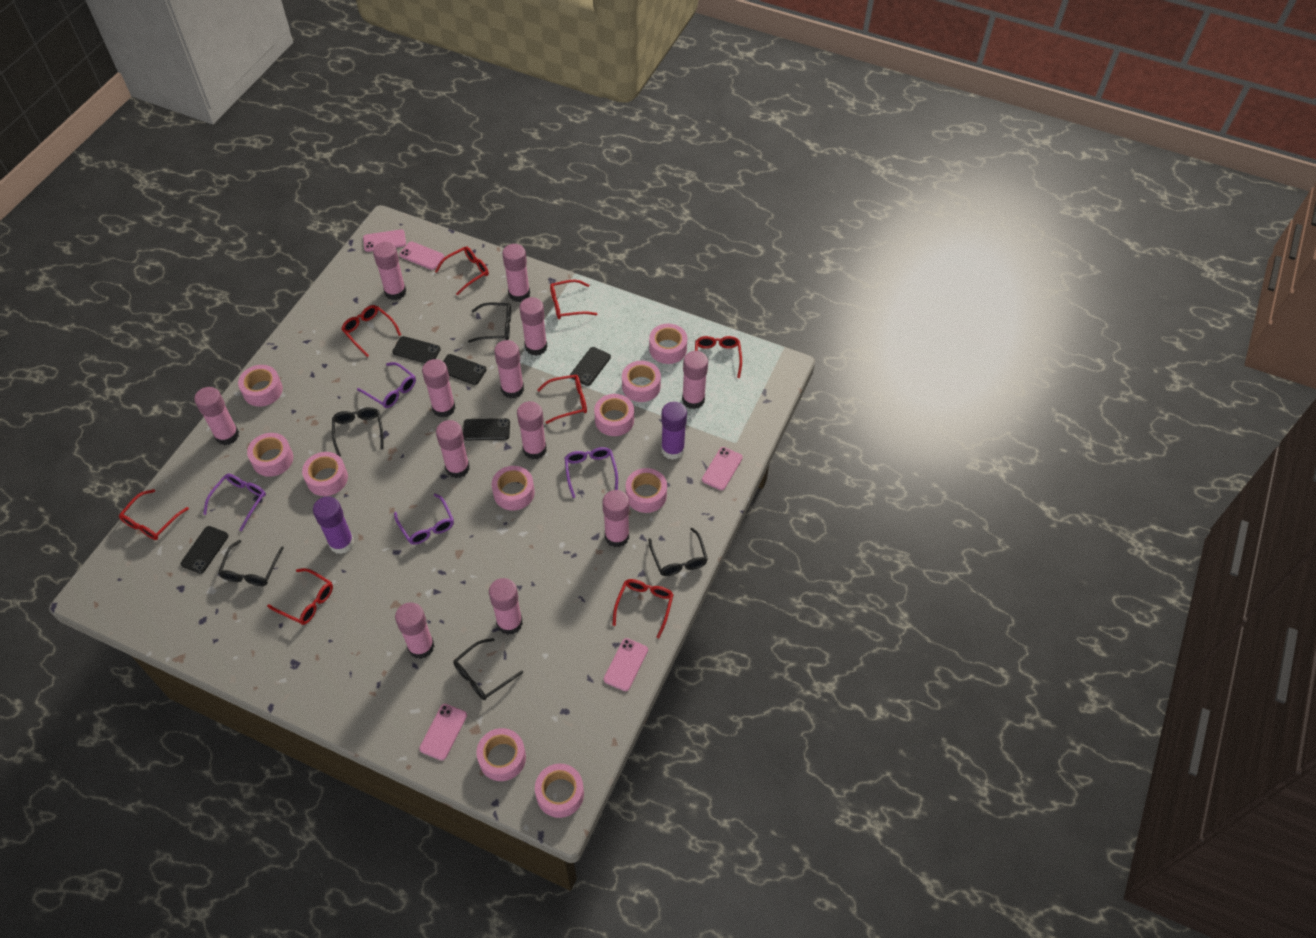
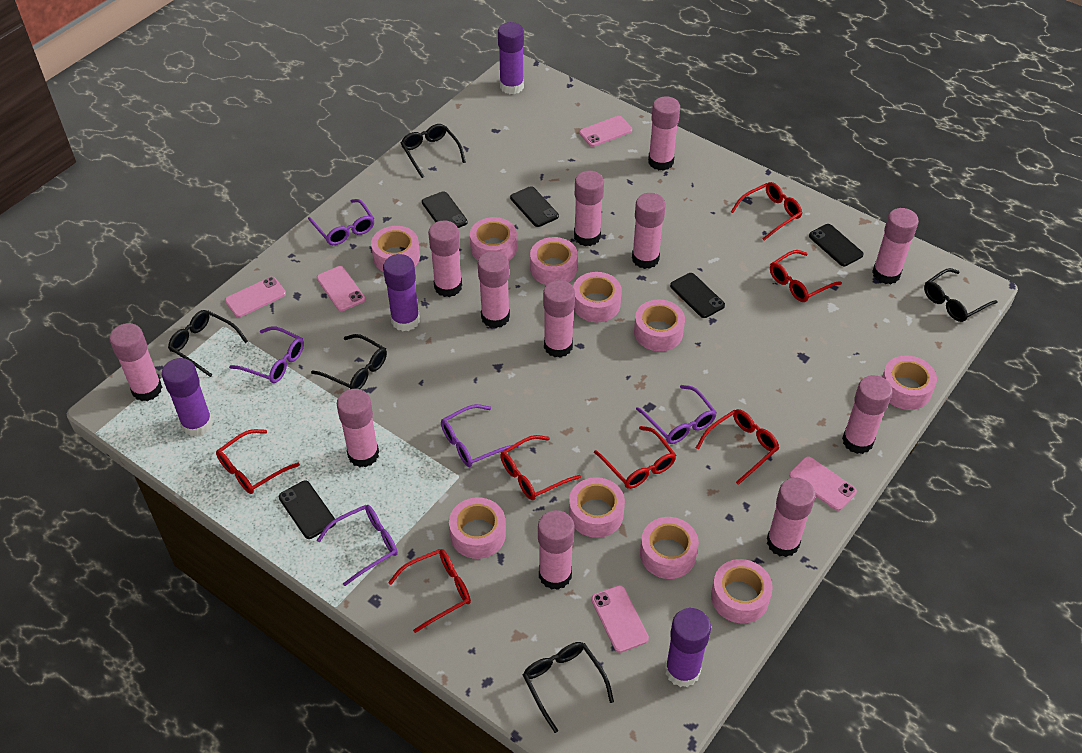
purple glasses: [203,474,266,531] [357,362,416,408] [394,494,454,545] [565,447,618,498] = 4 -> [229,326,304,383] [308,199,374,245] [317,505,398,586] [441,404,519,467] [636,385,717,444] = 5
purple glue stick: [313,496,354,554] [661,402,687,460] = 2 -> [162,358,213,437] [383,254,420,331] [498,22,524,94] [665,608,711,687] = 4
red glasses: [119,489,189,540] [267,568,333,625] [341,305,401,357] [435,246,489,296] [537,375,587,424] [550,280,597,319] [613,579,674,638] [695,336,742,378] = 8 -> [216,429,300,494] [388,549,471,633] [500,435,581,500] [594,426,676,489] [696,409,779,485] [731,182,802,241] [770,250,842,302] = 7

